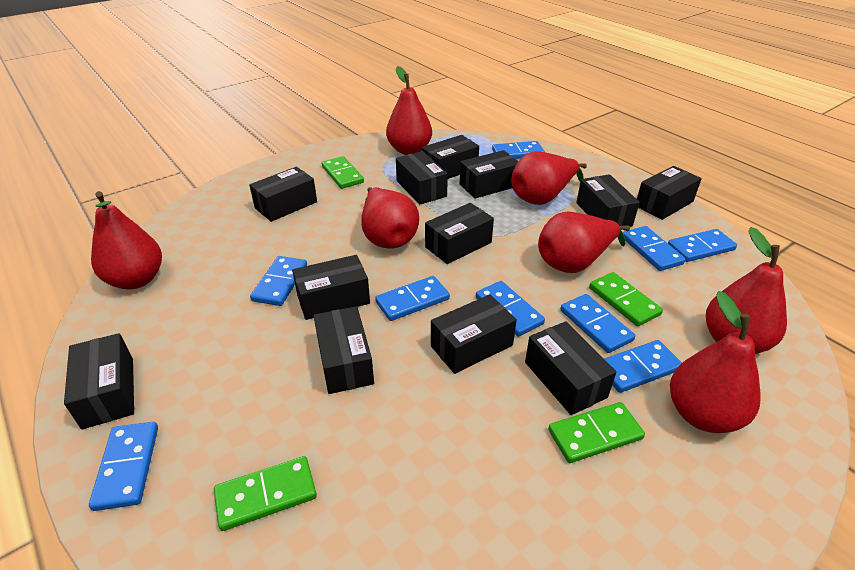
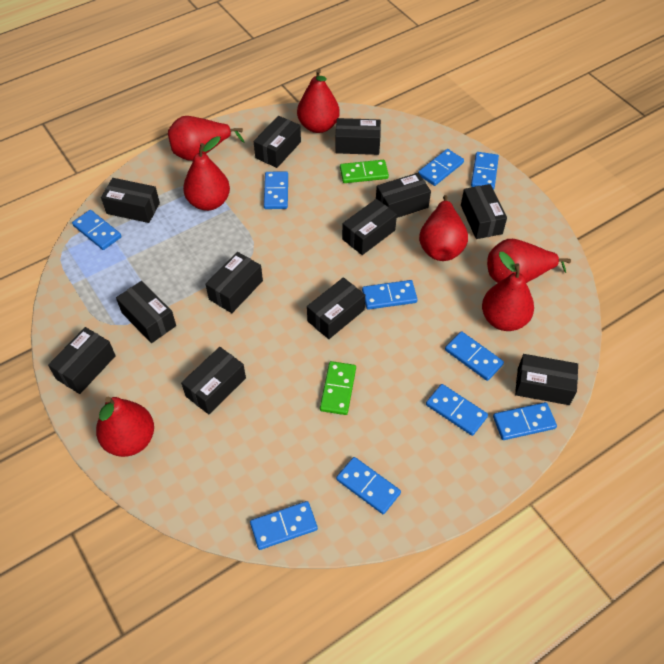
blue domino: [89,422,158,511] [250,256,307,306] [375,276,450,321] [476,281,545,337] [492,141,545,159] [560,294,635,353] [604,340,682,393] [623,226,686,271] [668,229,737,262] = 9 -> [72,210,122,250] [250,501,318,550] [264,171,288,209] [336,457,401,514] [362,280,418,310] [418,149,464,186] [426,384,488,436] [445,331,504,381] [471,152,499,190] [493,402,557,440] = 10
green domino: [214,456,317,531] [322,156,364,189] [548,402,645,463] [589,272,663,326] = 4 -> [320,361,356,415] [340,160,389,183] = 2

